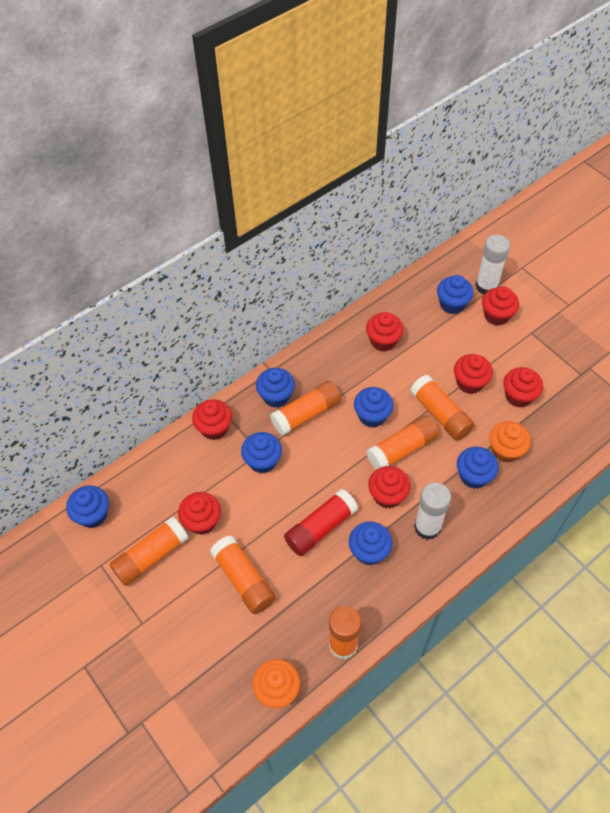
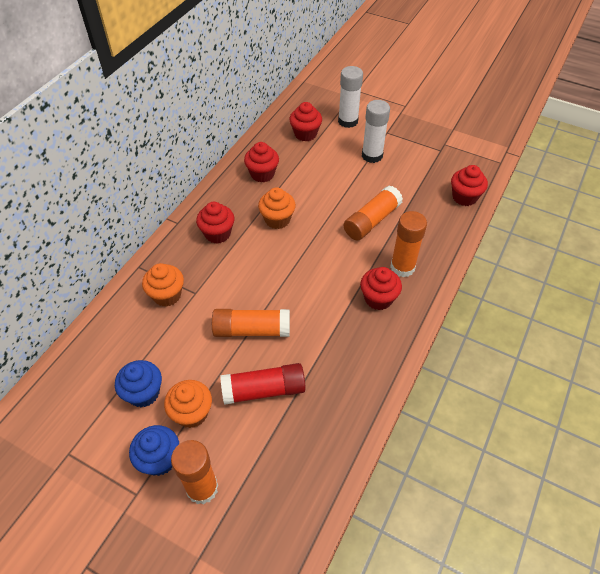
blue cupcake: [66,485,109,528] [241,432,282,473] [256,368,295,408] [349,521,392,565] [354,387,393,428] [437,275,474,314] [457,447,499,489] = 7 -> [115,360,162,407] [129,425,179,476] = 2
orange cupcake: [252,659,300,708] [489,421,531,463] = 2 -> [142,263,184,307] [164,380,212,428] [258,187,296,229] = 3
orange glue stick: [110,517,189,586] [210,536,276,614] [270,381,341,436] [329,605,361,659] [366,415,439,470] [410,375,475,441] = 6 -> [171,440,218,505] [212,309,290,337] [344,186,403,240] [390,211,427,277] = 4
red cupcake: [178,492,221,535] [192,399,232,440] [366,312,404,351] [368,466,410,508] [454,354,493,394] [482,286,519,326] [503,367,543,408] = 7 -> [196,202,234,244] [244,142,279,182] [289,102,322,142] [360,267,402,310] [451,165,488,206] = 5

